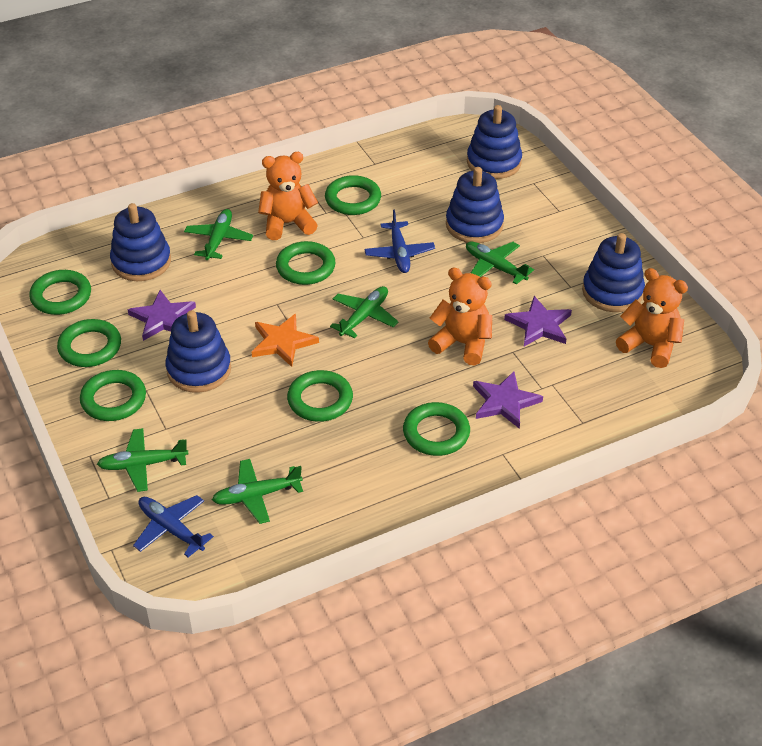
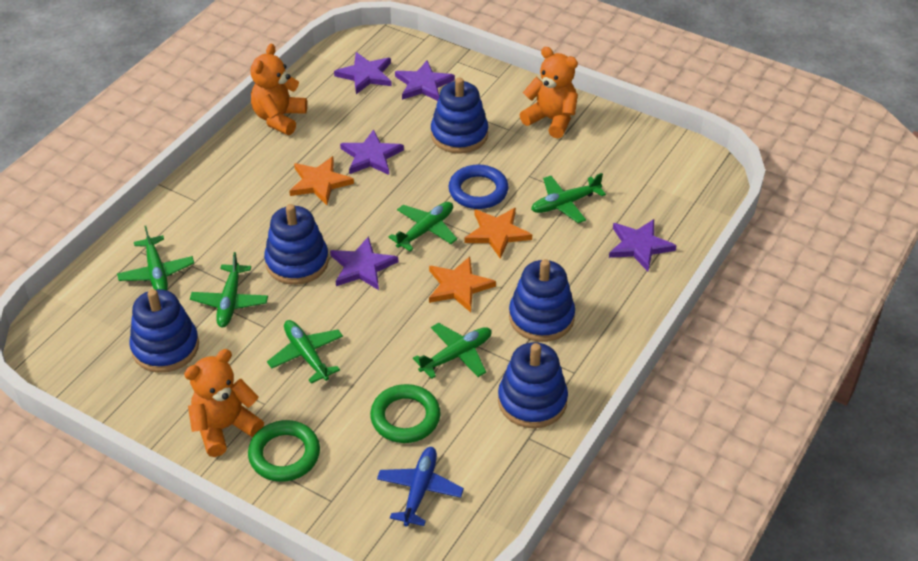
blue plane: [133,495,214,557] [365,210,435,273] = 2 -> [377,447,464,527] = 1
blue ring: none = 0 -> [449,164,509,209] = 1
green plane: [97,428,189,492] [184,209,253,260] [212,459,303,524] [330,286,399,339] [466,242,534,285] = 5 -> [117,226,194,290] [190,252,268,327] [267,320,343,384] [388,202,457,251] [413,323,492,379] [531,173,606,223] = 6
green ring: [29,270,91,315] [57,319,121,367] [80,370,146,421] [276,241,336,285] [287,370,353,422] [325,175,381,215] [403,402,470,456] = 7 -> [248,420,320,482] [370,384,441,443] = 2
orange star: [252,314,319,367] = 1 -> [289,156,354,205] [429,257,496,312] [464,208,532,259] = 3
purple star: [128,290,196,341] [473,371,543,429] [504,296,572,346] = 3 -> [330,236,398,290] [334,52,392,94] [340,129,404,175] [395,60,455,101] [609,219,677,271] = 5

